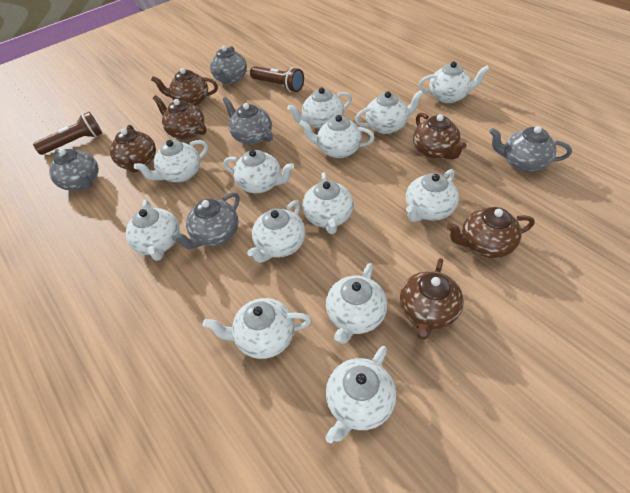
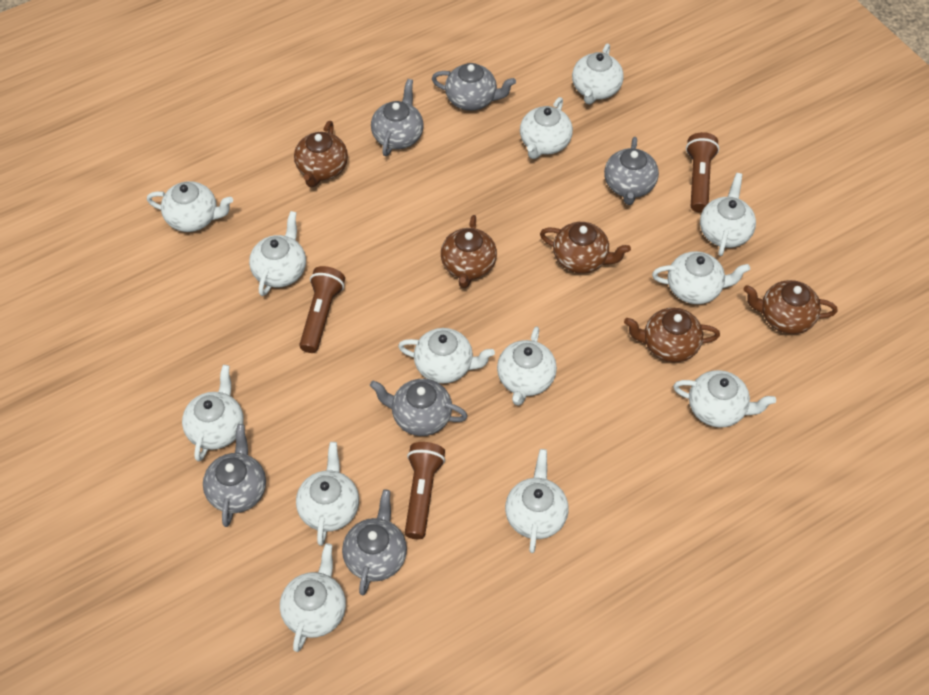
brown flashlight: [33,112,102,155] [250,66,304,92] = 2 -> [299,266,345,353] [405,442,445,539] [686,132,719,212] = 3
brown teapot: [110,125,156,173] [151,68,218,106] [153,95,207,140] [400,258,464,340] [413,113,467,159] [447,207,535,258] = 6 -> [294,121,348,187] [441,215,497,288] [540,222,631,274] [624,308,720,362] [744,280,838,334] = 5
grey teapot: [49,149,99,190] [172,192,239,249] [210,46,247,84] [222,97,273,145] [489,126,572,172] = 5 -> [203,424,266,527] [342,489,407,595] [370,379,468,436] [371,79,424,156] [432,63,516,111] [604,137,659,205] = 6

